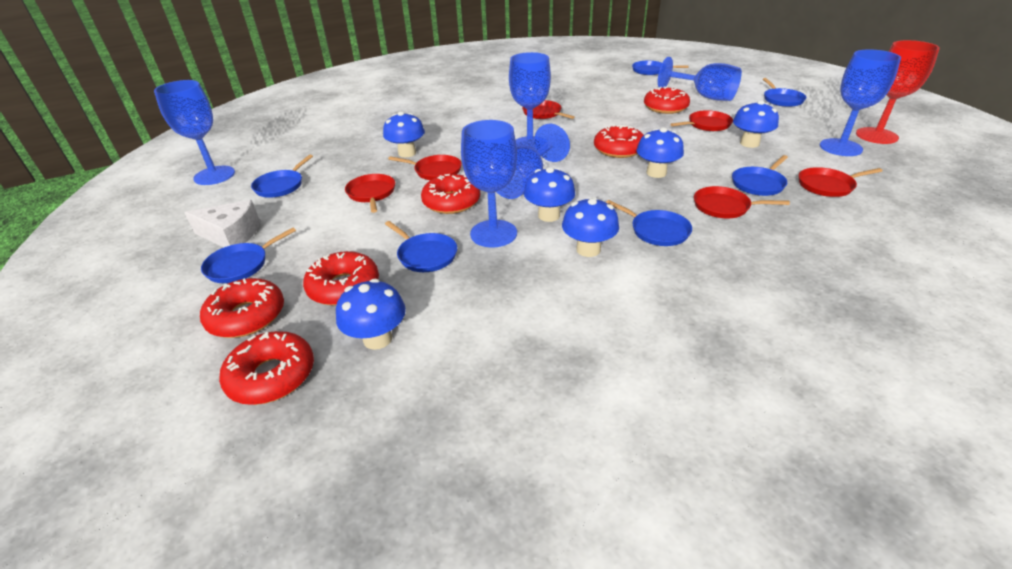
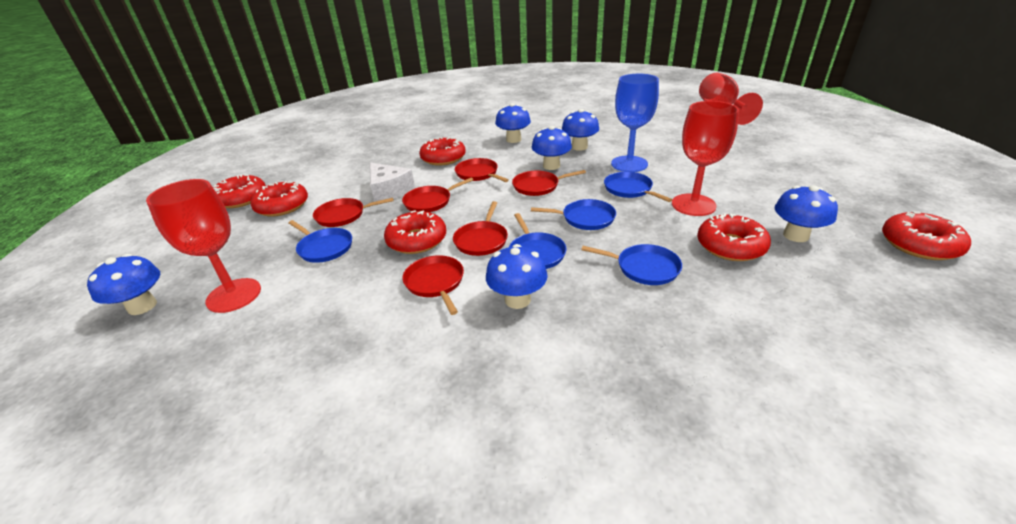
blue goblet: [154,80,235,185] [461,120,517,247] [496,124,570,199] [509,52,551,151] [658,57,742,101] [820,49,901,156] = 6 -> [611,74,659,172] = 1
blue pan: [201,228,296,283] [251,155,313,198] [385,221,457,272] [606,200,692,246] [632,61,689,75] [732,155,788,196] [763,78,806,107] = 7 -> [289,220,352,263] [509,213,567,269] [531,199,616,230] [581,244,682,285] [604,172,672,202] = 5
red goblet: [856,40,940,144] = 1 -> [146,179,261,313] [672,101,739,216] [699,73,763,125] = 3

